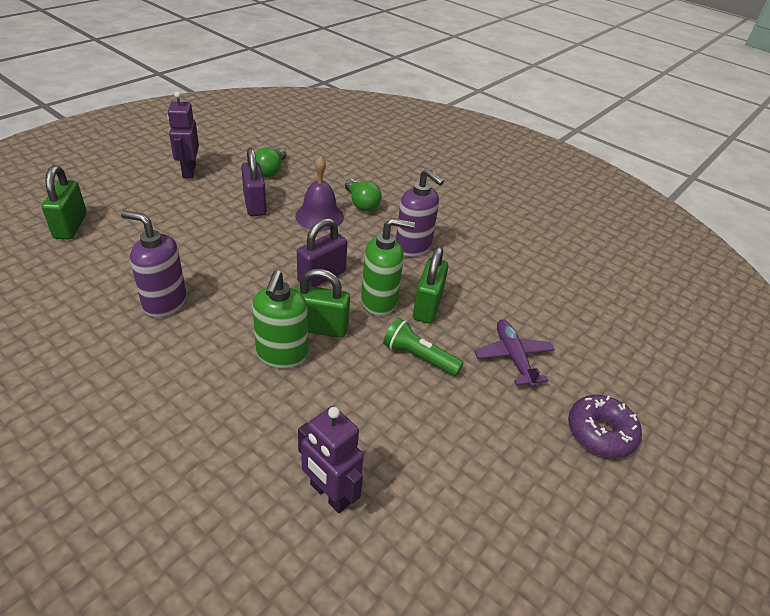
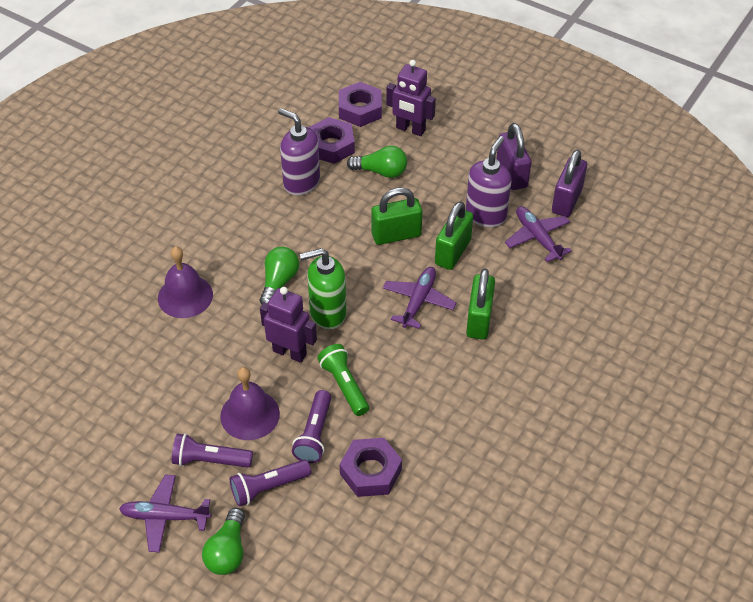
green light bulb: [255,148,286,177] [345,179,382,212] = 2 -> [202,508,245,575] [260,247,299,305] [347,146,407,178] = 3
green soap dispenser: [252,270,308,368] [361,218,415,316] = 2 -> [300,248,347,330] = 1
purple bell: [295,156,344,231] = 1 -> [158,246,213,318] [220,367,280,440] = 2
purple donut: [568,395,642,458] = 1 -> none = 0
purple flashlight: none = 0 -> [172,433,253,468] [230,459,311,507] [292,390,331,463] = 3
purple nut: none = 0 -> [308,117,355,164] [339,82,382,127] [340,438,402,497] = 3
purple plane: [474,319,555,387] = 1 -> [119,474,211,553] [383,267,456,329] [505,206,572,262] = 3

